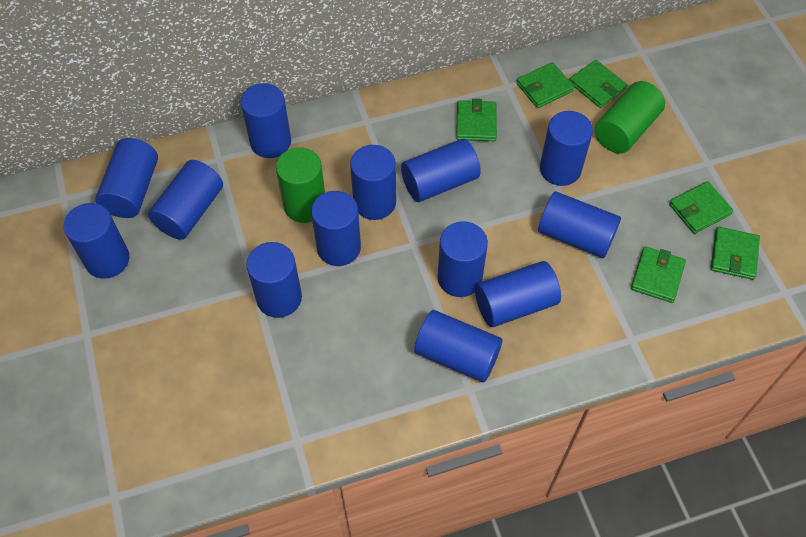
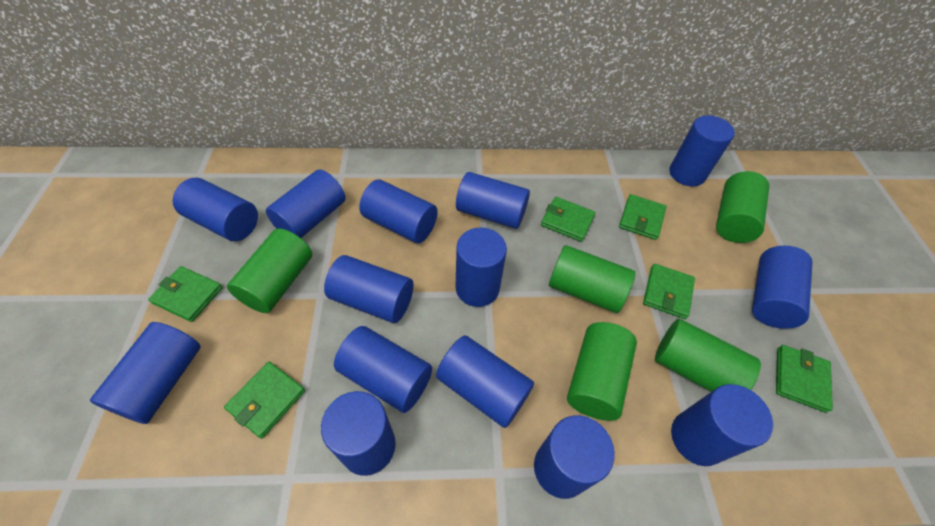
blue cylinder: [63,203,129,279] [95,138,158,218] [148,160,223,240] [241,83,291,158] [246,242,302,318] [311,191,361,266] [350,145,396,220] [401,139,481,202] [414,310,502,382] [438,221,488,297] [475,261,561,327] [538,192,621,258] [540,111,593,186] = 13 -> [90,322,201,424] [173,178,258,241] [266,169,346,238] [321,391,396,476] [324,255,414,323] [334,326,432,413] [359,179,438,243] [436,335,534,428] [456,172,530,229] [456,228,507,307] [534,415,615,499] [670,115,735,187] [671,384,773,466] [752,246,813,329] = 14
green cylinder: [276,147,325,223] [595,81,665,153] = 2 -> [227,228,312,313] [549,245,635,313] [567,322,637,421] [655,319,761,392] [716,171,769,243] = 5

